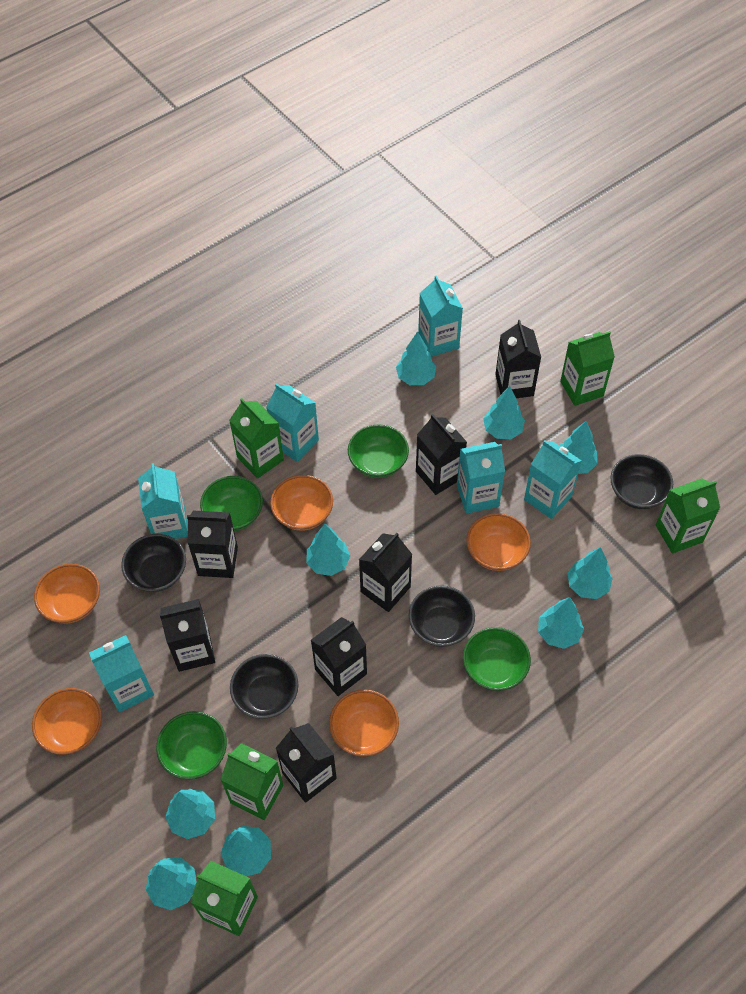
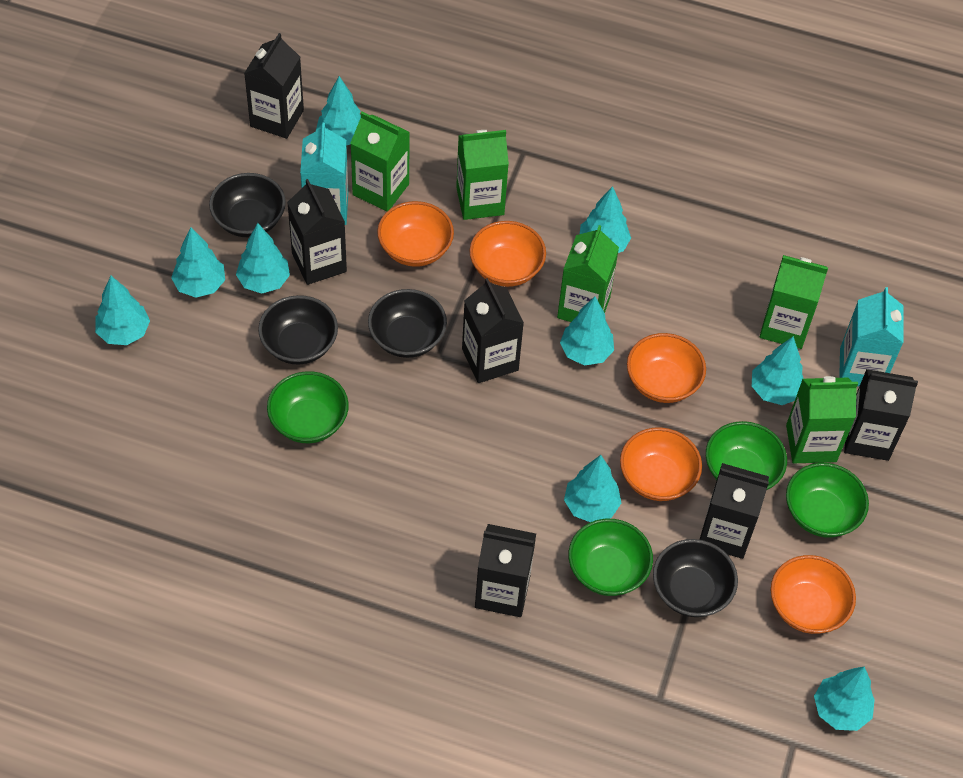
black carton: [160,599,215,672] [187,511,238,578] [276,723,337,803] [311,617,367,696] [359,533,412,612] [416,414,467,495] [495,320,541,398] = 7 -> [244,33,304,139] [287,179,347,285] [462,278,524,383] [475,524,536,617] [700,463,769,559] [844,369,918,461] = 6
turquoise carton: [89,635,154,712] [138,463,188,539] [266,383,319,462] [418,275,463,357] [457,442,505,514] [524,440,582,519] = 6 -> [300,123,348,225] [839,287,903,386] = 2

